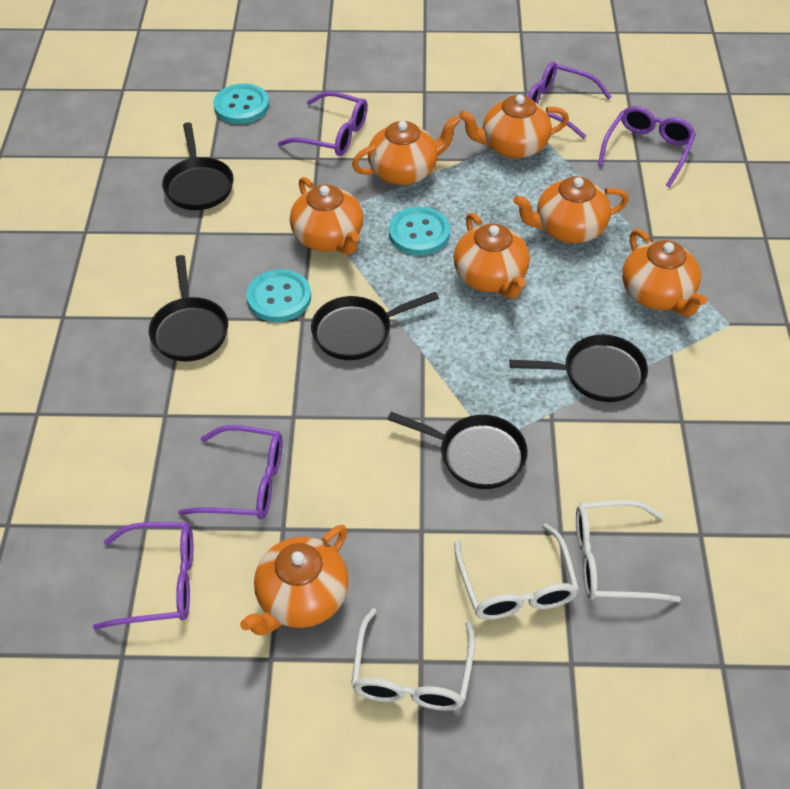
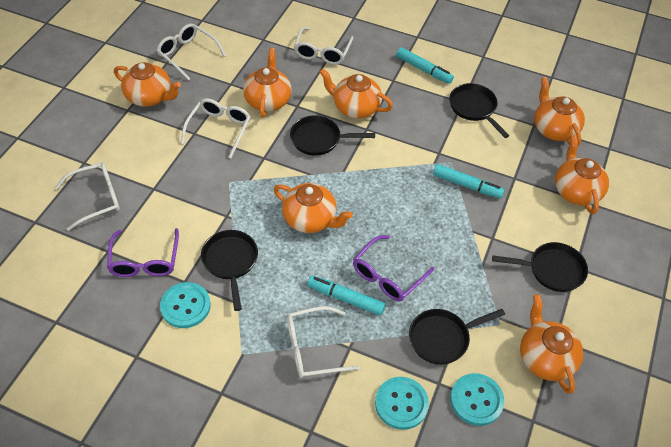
purple glasses: [93,522,193,630] [178,425,283,519] [278,91,368,156] [528,62,611,139] [598,106,696,187] = 5 -> [107,228,179,277] [353,235,434,302] = 2
turquoise marker: none = 0 -> [307,276,386,316] [396,47,454,84] [433,164,504,199] = 3
white glasses: [351,608,475,711] [454,524,579,620] [576,500,681,602] = 3 -> [55,163,120,231] [157,24,226,81] [181,98,251,158] [287,306,360,378] [294,27,353,65] = 5

